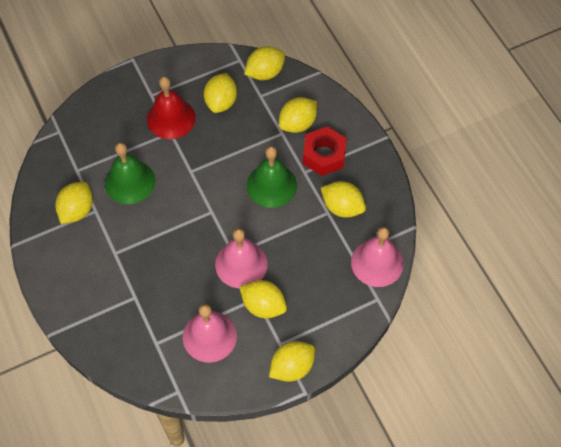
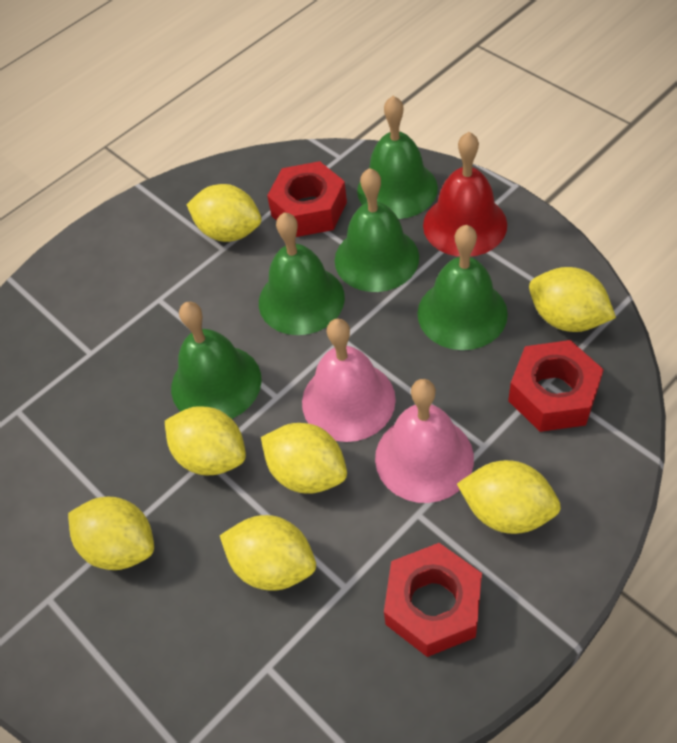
green bell: [105,143,155,204] [247,146,297,208] = 2 -> [171,302,262,419] [259,212,345,335] [335,168,419,292] [357,96,438,219] [418,225,508,350] = 5
pink bell: [183,304,237,363] [215,228,268,288] [351,227,404,287] = 3 -> [302,318,396,442] [375,379,474,503] = 2
red nut: [303,126,347,176] = 1 -> [267,161,347,237] [384,543,482,657] [508,340,604,432] = 3

